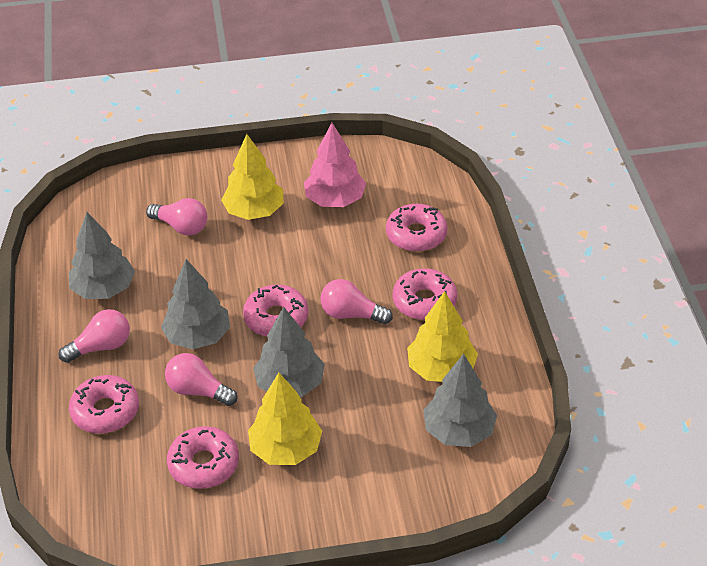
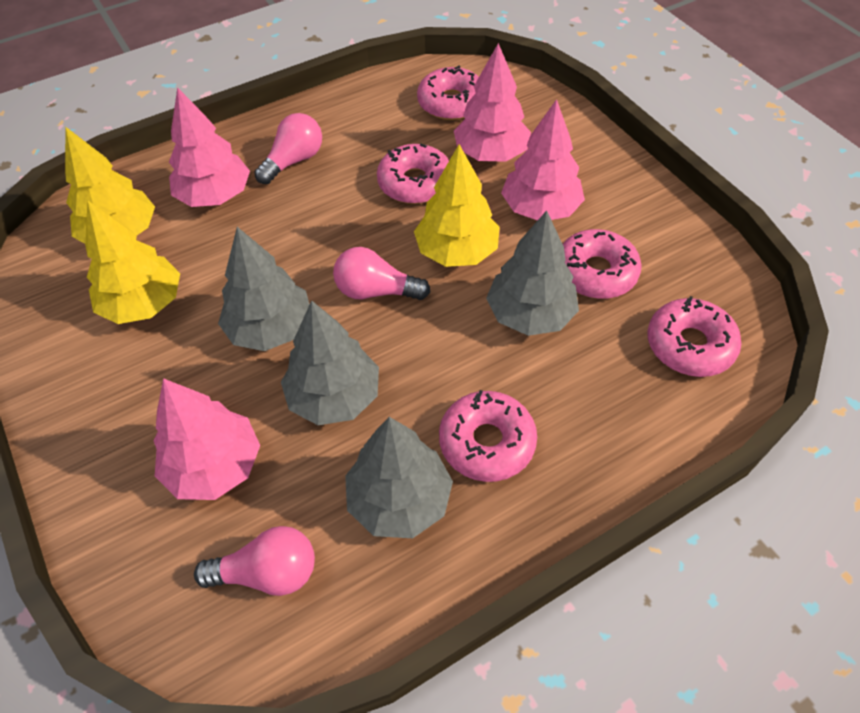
pink light bulb: [58,309,130,363] [146,198,207,236] [165,353,237,406] [320,279,393,324] = 4 -> [194,526,315,596] [254,113,322,184] [333,247,430,300] = 3
pink tree: [304,123,366,207] = 1 -> [153,378,260,500] [169,87,250,207] [454,43,531,162] [501,99,585,221] = 4

